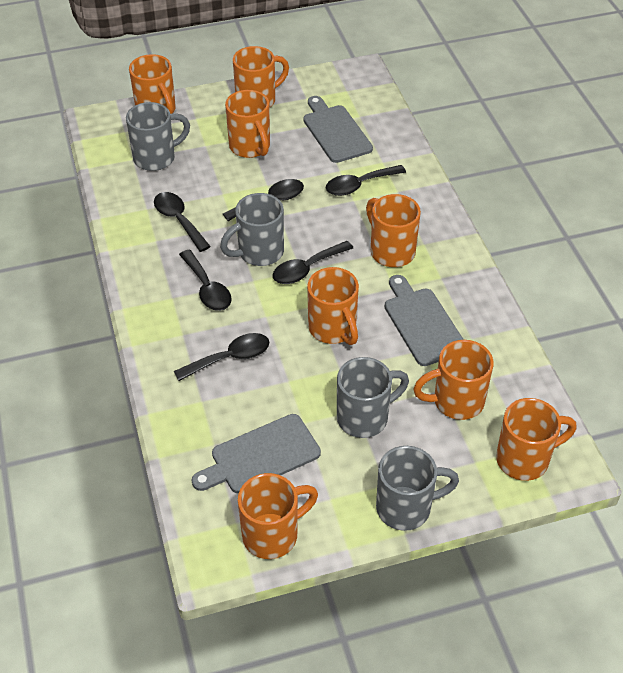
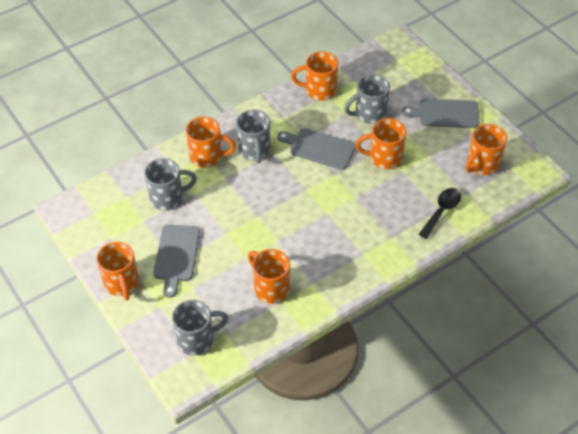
black spoon: [154,192,211,252] [174,333,269,381] [179,250,232,311] [223,179,304,221] [273,241,353,284] [326,165,406,196] = 6 -> [419,188,461,239] = 1
orange mug: [129,54,176,114] [225,90,270,158] [233,46,289,108] [238,473,318,559] [307,267,359,345] [366,194,421,267] [413,340,494,420] [496,398,576,481] = 8 -> [96,242,139,300] [186,117,236,168] [248,249,290,304] [291,51,338,101] [355,118,406,169] [466,124,507,175] = 6

